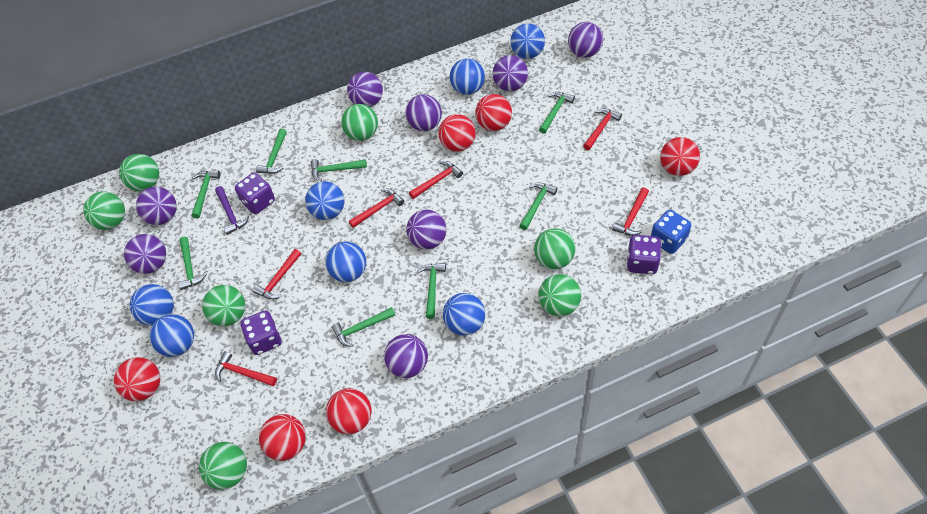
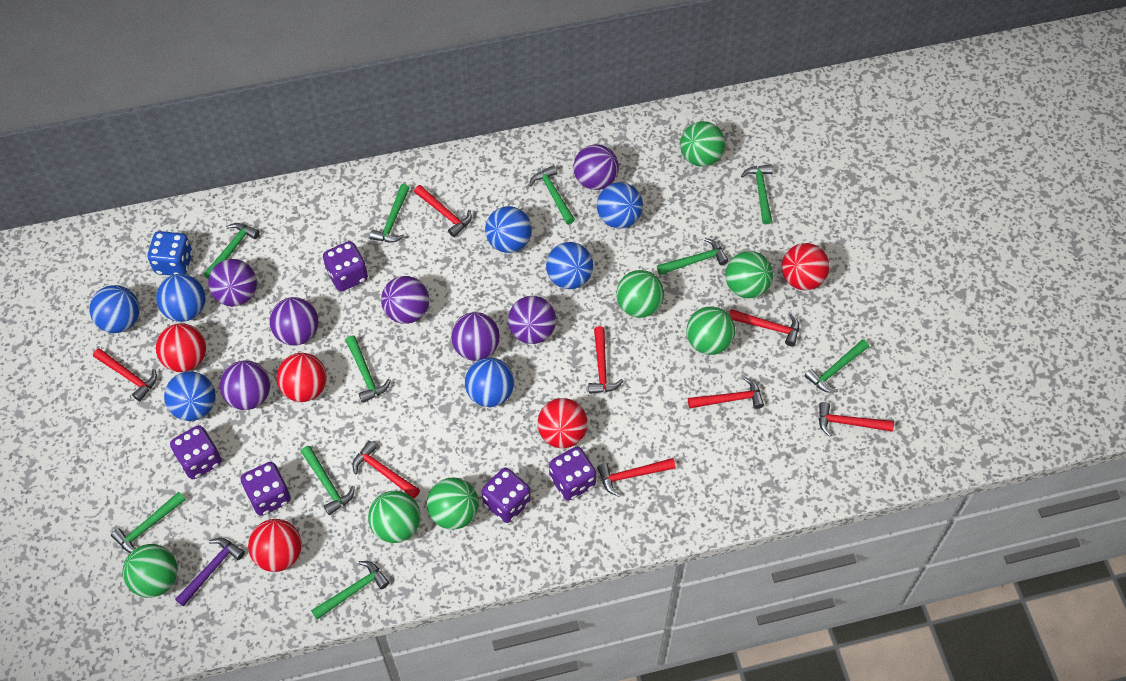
green hammer: [178,237,207,290] [192,171,220,218] [256,129,287,174] [311,159,367,182] [332,307,395,347] [417,263,446,319] [519,183,558,230] [539,92,575,133] = 8 -> [111,492,186,553] [204,223,260,279] [301,446,355,515] [311,561,390,620] [345,336,391,403] [370,184,410,242] [529,165,575,224] [657,238,729,275] [741,164,773,224] [805,339,869,393] = 10
purple ball: [124,234,166,274] [136,187,177,225] [347,72,383,107] [384,334,428,378] [405,94,442,131] [406,210,446,249] [493,55,528,91] [568,22,603,58] = 8 -> [208,259,257,306] [220,361,270,410] [269,297,319,346] [381,276,429,324] [451,312,500,361] [508,296,556,344] [573,144,619,190] = 7
purple dice: [235,173,275,214] [240,310,282,355] [627,235,661,274] = 3 -> [170,425,222,479] [241,462,291,516] [323,241,368,291] [482,468,531,523] [549,447,596,501] = 5
red ball: [114,357,160,401] [259,414,306,461] [326,388,372,434] [438,114,476,152] [475,94,512,131] [660,137,700,176] = 6 -> [156,323,206,372] [248,519,302,572] [277,353,327,402] [538,398,588,448] [782,243,830,290] = 5
red hammer: [215,351,277,386] [253,249,301,299] [349,189,404,228] [409,161,463,199] [583,108,622,150] [612,187,649,236] = 6 -> [93,348,157,401] [352,441,420,498] [414,185,472,237] [589,326,623,394] [597,458,676,496] [688,377,764,409] [729,309,799,346] [819,402,894,437] = 8

